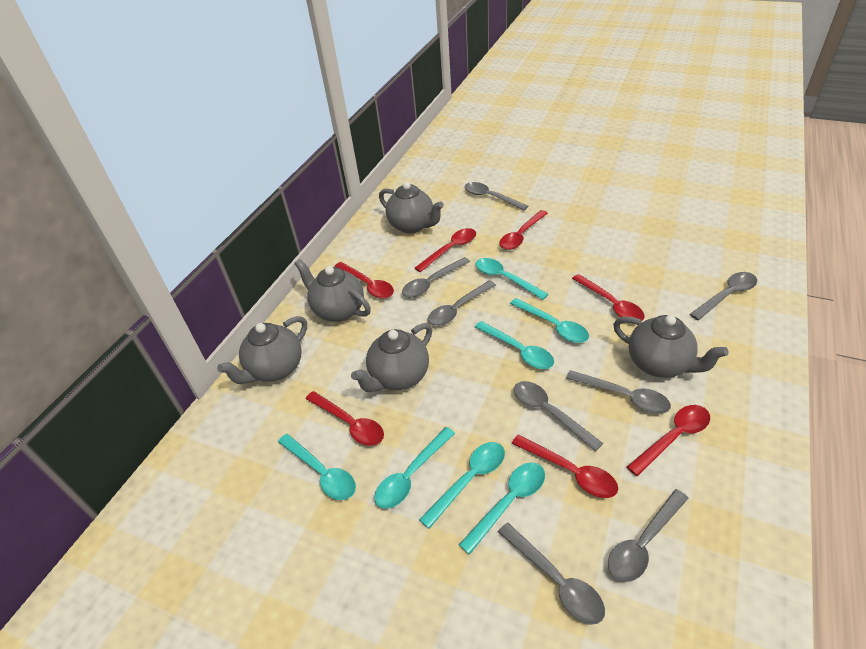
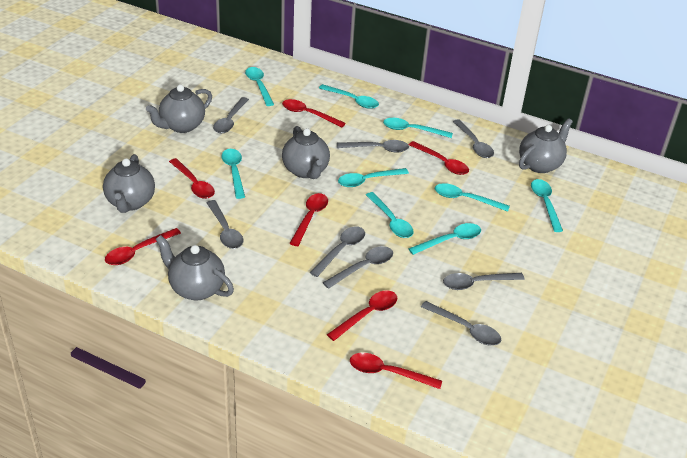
turquoise spoon: [278,434,356,500] [374,427,455,509] [419,442,505,529] [459,462,545,555] [475,258,548,300] [475,321,554,369] [510,298,589,343] = 7 -> [221,149,245,199] [245,67,274,106] [319,84,379,109] [338,168,409,187] [366,192,414,238] [383,118,453,138] [408,223,481,255] [435,183,510,212] [531,179,563,232] = 9

